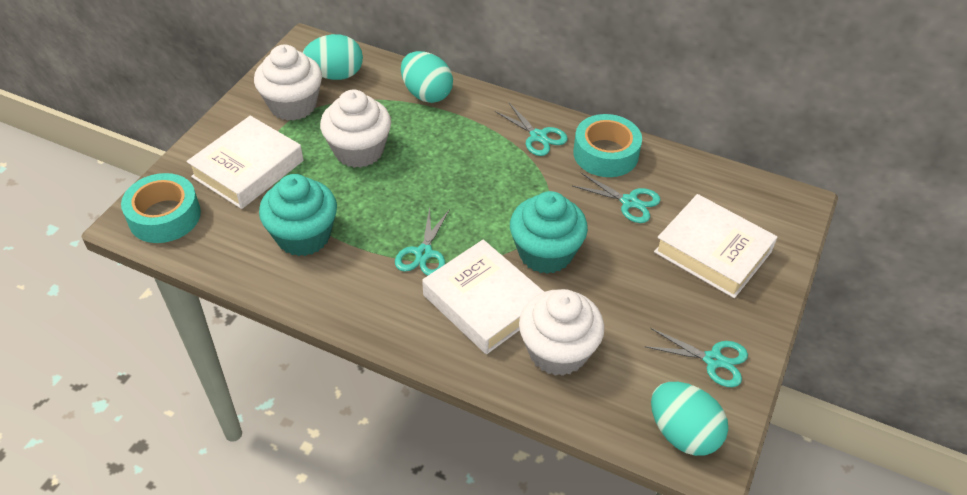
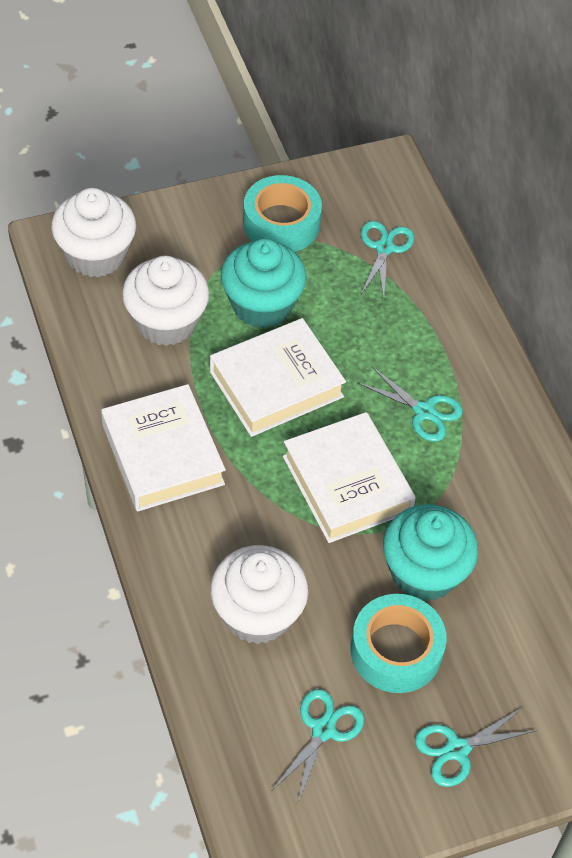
turquoise egg: [303,34,363,80] [401,51,453,103] [651,382,728,456] = 3 -> none = 0

